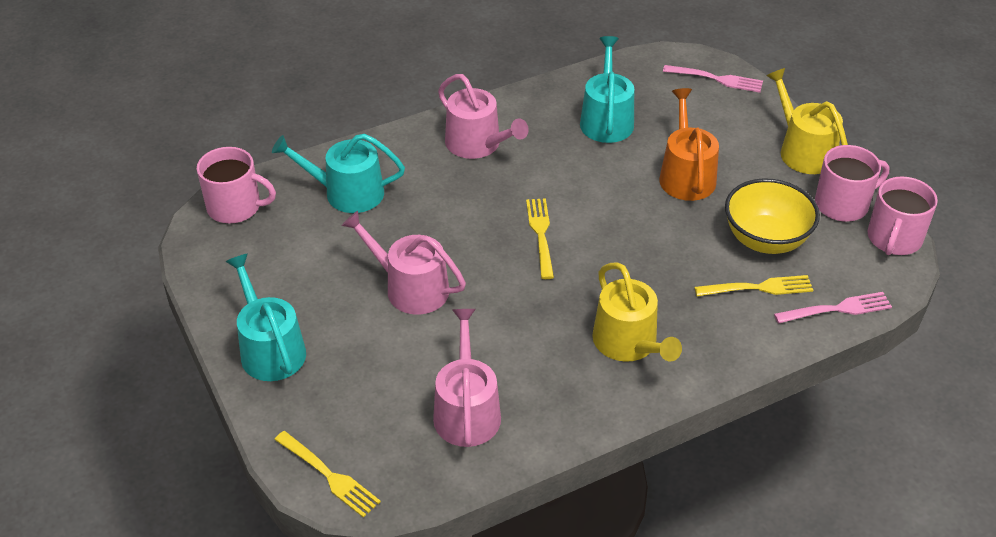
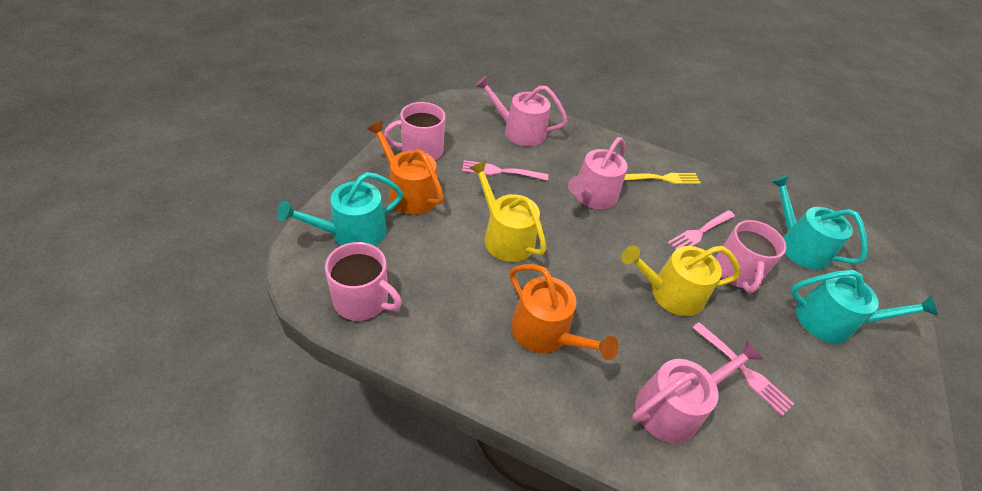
orange watering can: [659,88,719,201] = 1 -> [367,121,444,215] [510,264,618,360] = 2
pink fork: [663,65,763,93] [774,292,892,324] = 2 -> [462,160,549,181] [668,210,735,250] [692,322,794,416] = 3
yellow bowl: [725,179,820,254] = 1 -> none = 0
yellow fork: [274,431,381,518] [526,198,554,279] [694,275,813,296] = 3 -> [624,173,701,184] = 1

